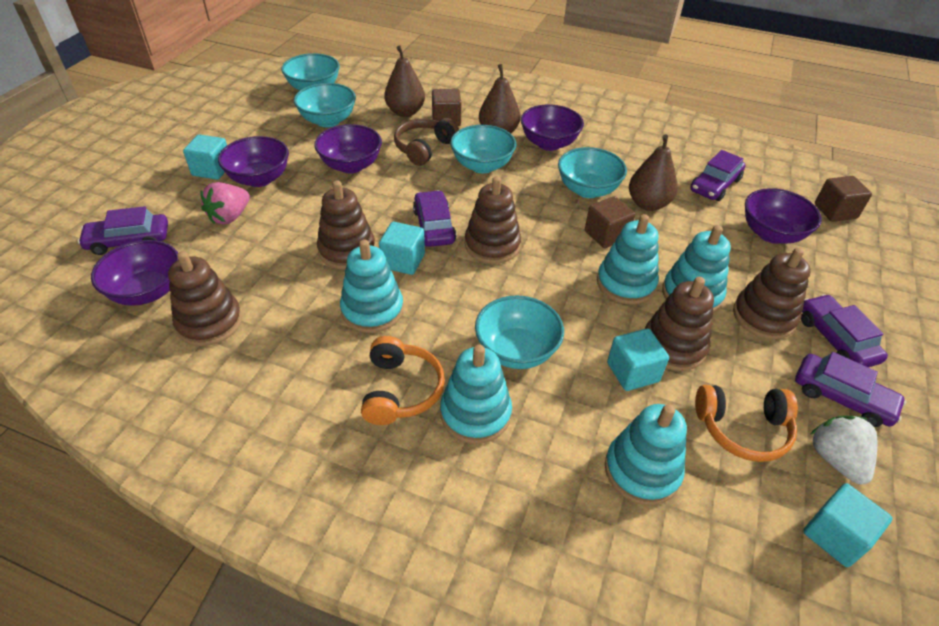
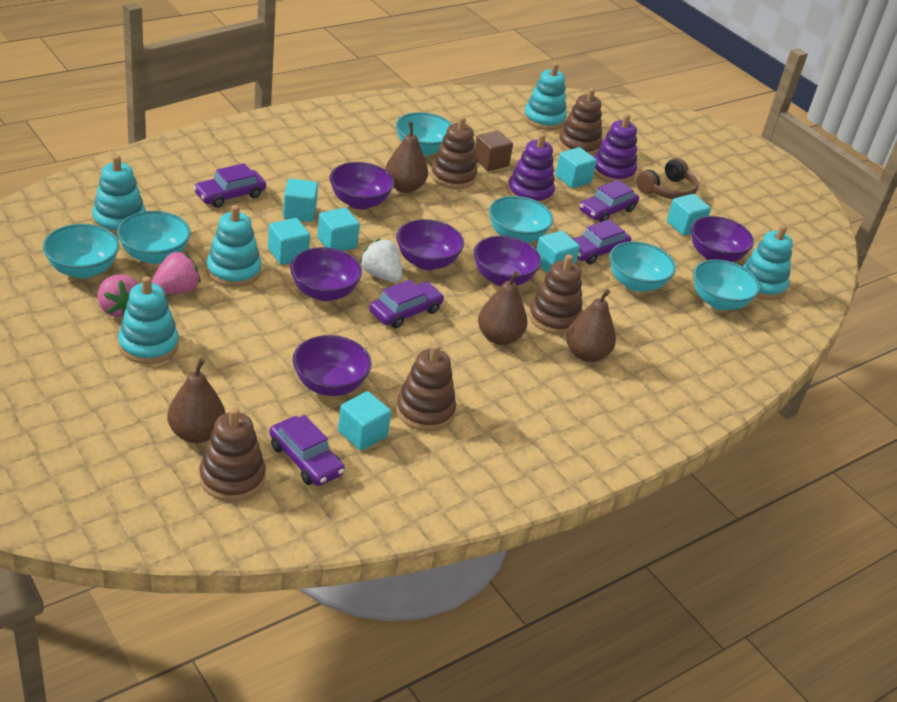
brown cube: [432,89,461,126] [585,196,635,248] [815,176,872,222] = 3 -> [475,131,513,171] = 1
brown pear: [384,45,425,117] [479,64,521,133] [629,134,678,211] = 3 -> [167,358,225,443] [385,122,428,193] [478,271,527,345] [566,289,616,362] = 4
orange headphones: [361,336,445,425] [695,385,798,462] = 2 -> none = 0
pink strawberry: [200,182,250,224] = 1 -> [98,274,138,317] [151,251,201,293] = 2
purple bowl: [91,240,178,306] [218,136,289,187] [314,124,382,173] [521,104,584,151] [745,188,822,244] = 5 -> [290,247,362,301] [292,335,372,396] [329,162,394,210] [396,219,464,270] [474,236,541,286] [691,216,754,262] = 6
purple stacking toy: none = 0 -> [508,133,555,205] [594,114,637,183] = 2
turquoise bowl: [281,53,340,90] [294,83,356,127] [450,125,517,173] [475,295,564,369] [558,147,627,198] = 5 -> [43,224,119,278] [117,211,191,264] [396,112,452,156] [489,196,553,243] [609,241,676,292] [693,259,760,310] = 6
turquoise cube: [183,134,227,180] [379,222,425,275] [607,328,669,391] [803,483,893,567] = 4 -> [268,218,310,265] [283,178,318,222] [317,208,360,251] [338,391,391,451] [536,231,580,273] [555,147,597,188] [667,194,711,236] = 7

